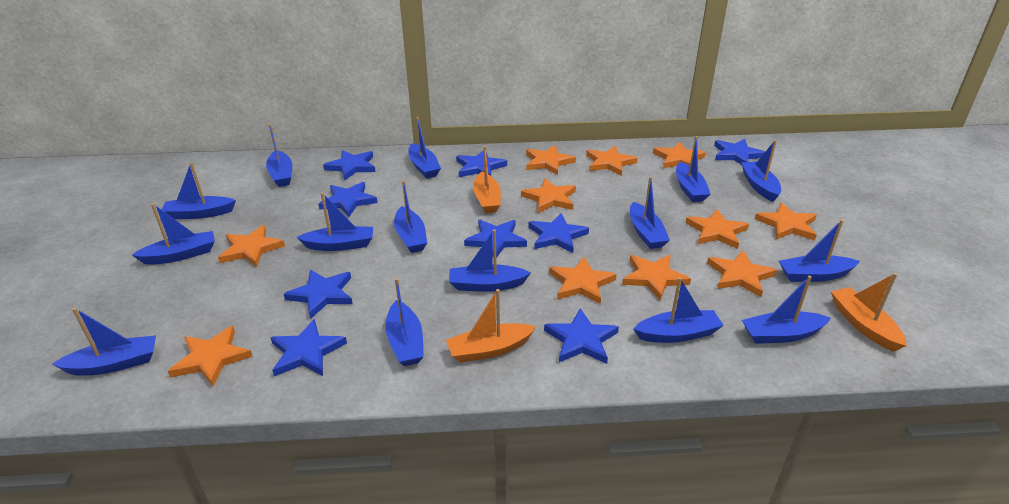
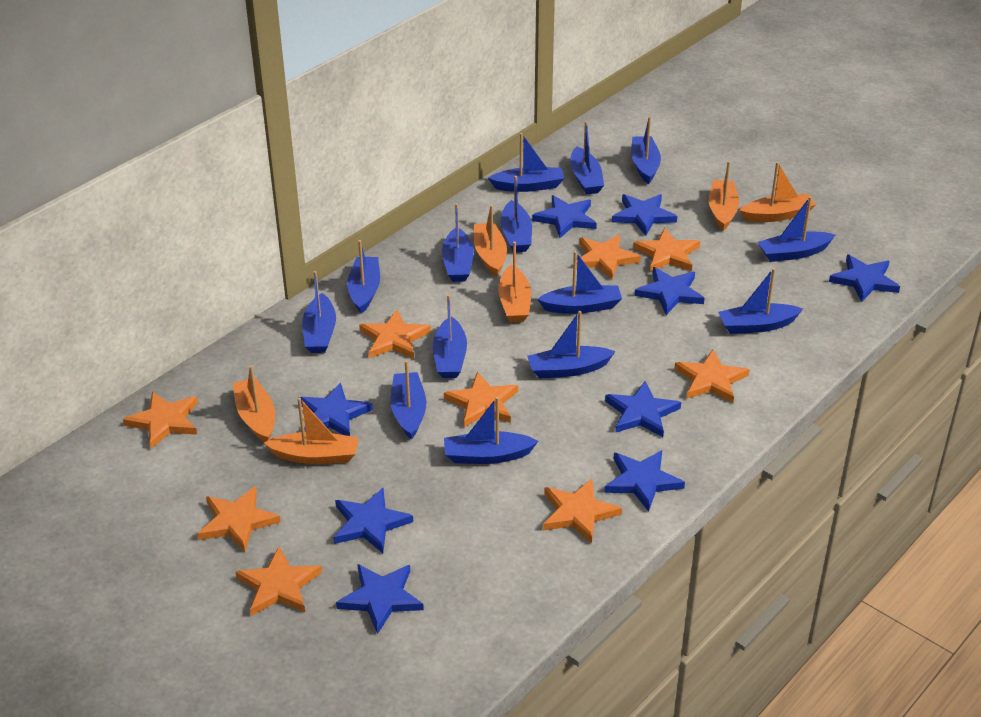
blue boat: [52,308,156,376] [132,204,215,265] [162,162,236,219] [266,124,292,187] [297,193,373,251] [385,278,424,366] [394,181,427,253] [408,117,441,178] [449,229,531,292] [630,176,670,249] [633,277,724,343] [676,136,711,202] [741,140,781,202] [742,276,831,344] [779,220,860,282] = 15 -> [302,271,336,353] [347,240,380,314] [390,360,426,440] [433,295,467,378] [442,203,474,282] [444,397,538,464] [488,133,564,192] [501,176,532,252] [527,311,616,378] [537,251,622,314] [570,121,604,195] [631,116,661,184] [718,268,803,334] [758,196,835,262] = 14
orange boat: [446,289,536,363] [473,146,501,213] [831,273,907,352] = 3 -> [232,366,275,442] [264,397,359,464] [474,205,507,277] [498,242,531,322] [709,161,739,231] [739,162,816,222] = 6
orange star: [168,325,253,386] [218,225,285,267] [521,178,576,213] [526,145,576,175] [549,257,617,304] [586,146,638,176] [622,255,691,300] [653,142,706,169] [686,209,749,249] [707,250,777,297] [755,203,817,240] = 11 -> [123,391,198,449] [198,486,281,552] [235,547,322,616] [359,310,431,359] [444,372,518,427] [543,479,622,544] [576,234,641,280] [633,228,700,272] [674,350,749,403] = 9

